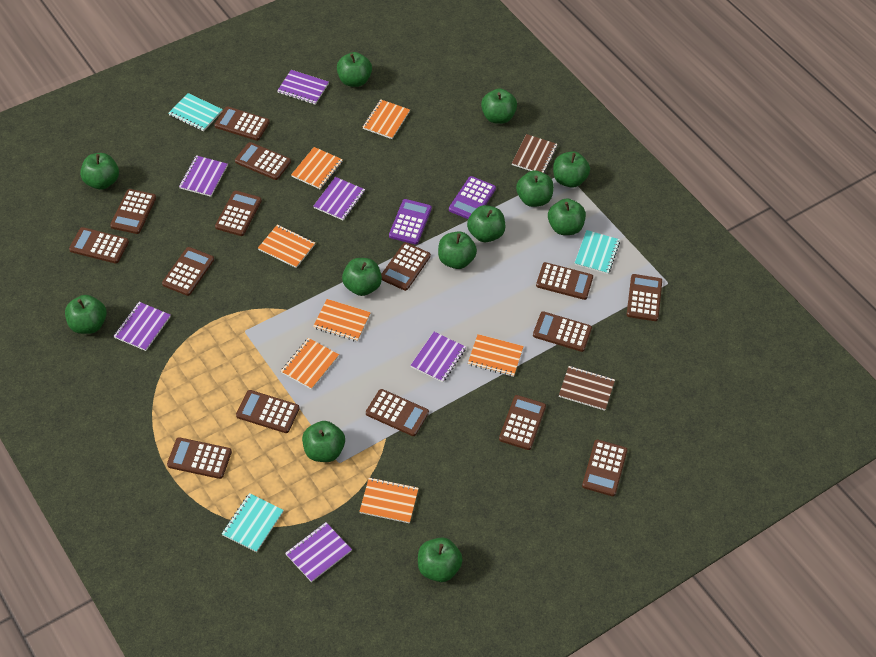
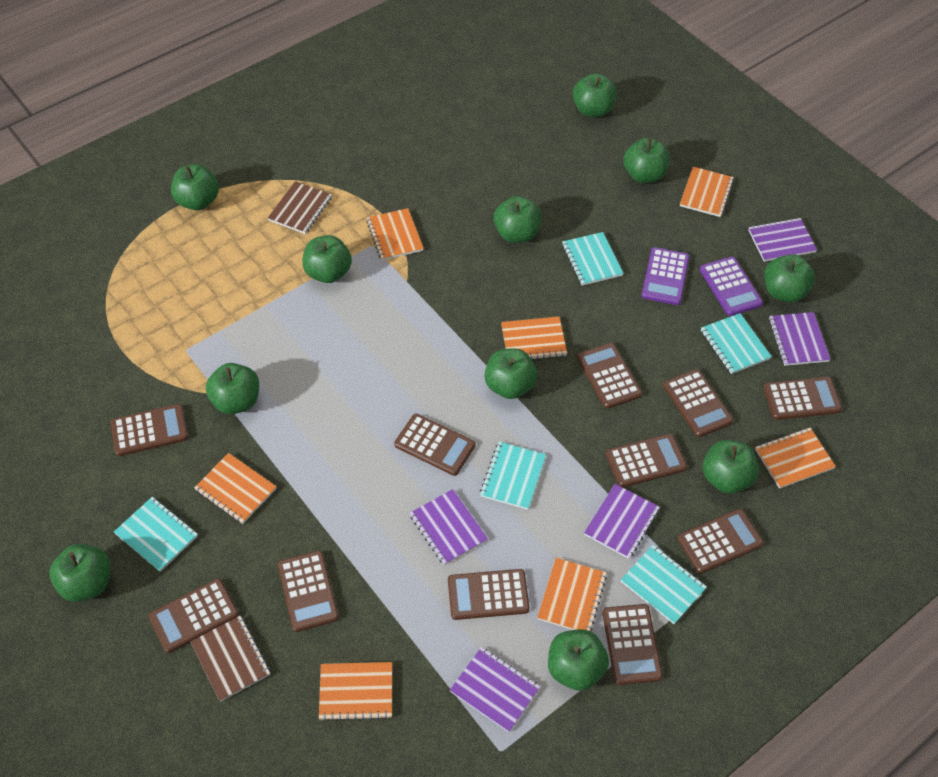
brown calculator: [69,227,129,263] [110,189,156,234] [162,247,214,296] [167,437,232,479] [214,106,270,141] [215,191,262,236] [235,142,291,180] [236,390,300,433] [366,389,429,436] [381,242,431,291] [499,395,546,450] [533,311,592,352] [536,262,593,300] [582,439,627,496] [627,274,662,321] = 15 -> [110,404,188,456] [148,579,239,653] [278,551,339,632] [394,414,476,476] [448,569,530,620] [577,343,642,409] [602,604,663,685] [606,434,687,488] [663,369,733,437] [677,509,764,574] [763,377,842,420] = 11
green apple: [65,295,107,334] [80,153,119,190] [302,421,345,462] [337,52,372,87] [342,258,382,296] [418,537,463,582] [438,231,477,269] [467,205,505,242] [481,88,517,124] [516,170,554,207] [548,199,586,235] [553,151,590,188] = 12 -> [49,544,110,602] [171,164,219,210] [206,363,259,414] [302,235,352,283] [485,348,537,399] [494,196,541,243] [548,629,609,691] [573,73,617,117] [623,138,669,183] [703,440,759,494] [765,254,815,302] = 11
purple notebook: [114,302,171,351] [179,155,228,197] [277,70,329,105] [285,522,352,582] [314,177,365,221] [410,332,466,382] = 6 -> [410,489,488,565] [450,647,540,732] [584,484,660,559] [748,218,817,262] [769,312,831,366] = 5
turquoise notebook: [169,93,223,131] [222,493,284,552] [574,230,620,274] = 3 -> [114,497,198,572] [480,442,546,510] [562,232,624,285] [621,545,707,624] [701,313,772,374] = 5

